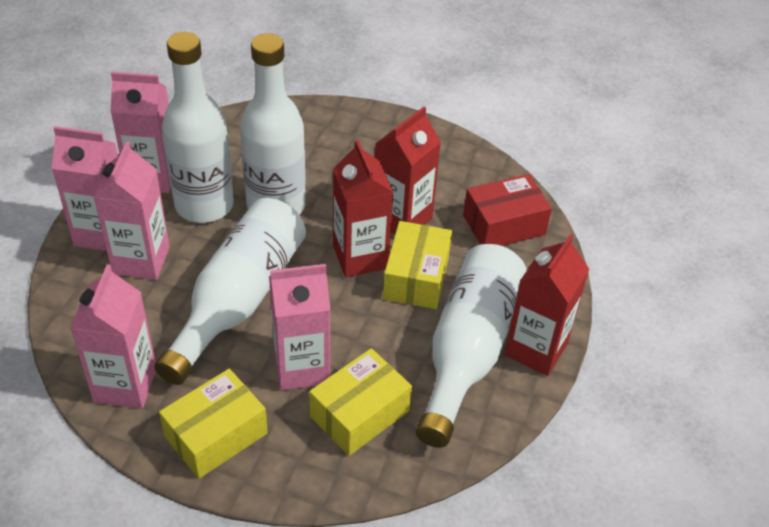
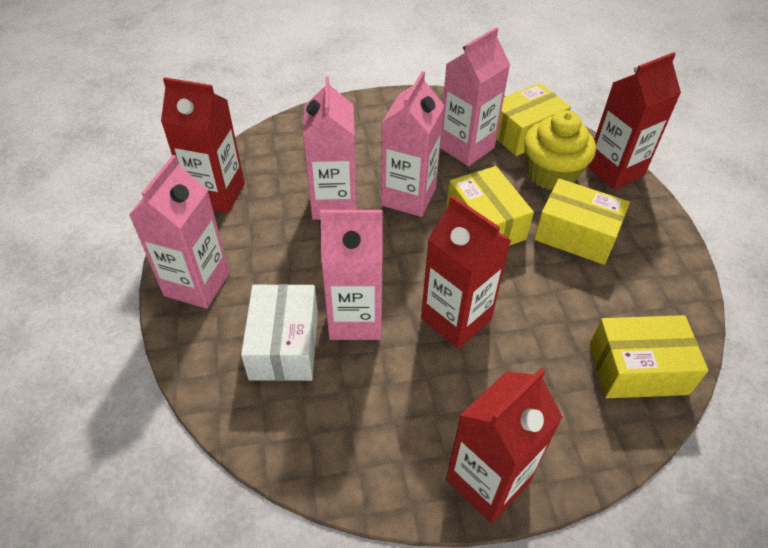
red box: [463,174,552,246] = 1 -> none = 0
red carton: [333,140,394,277] [375,107,441,235] [504,234,589,376] = 3 -> [161,77,245,213] [421,195,511,349] [446,368,563,524] [587,52,681,190] = 4
white bottle: [154,198,306,385] [162,32,234,223] [240,33,306,215] [416,244,527,448] = 4 -> none = 0
white box: none = 0 -> [241,284,318,381] = 1
yellow box: [159,369,268,479] [309,348,412,456] [383,221,452,309] = 3 -> [446,166,534,245] [496,83,571,156] [534,178,630,265] [589,315,708,398] = 4
yellow cupcake: none = 0 -> [524,110,596,190] = 1

